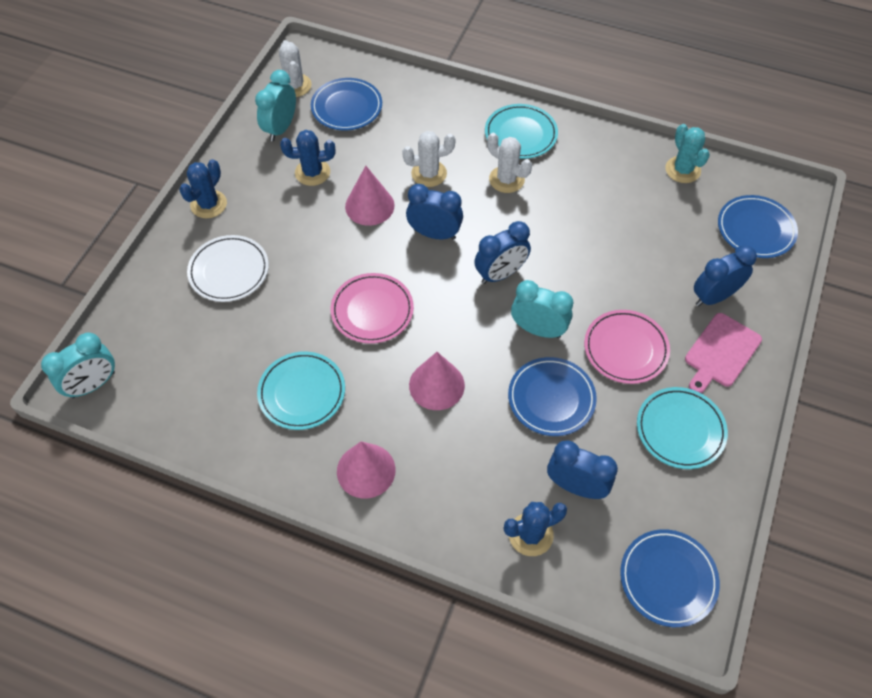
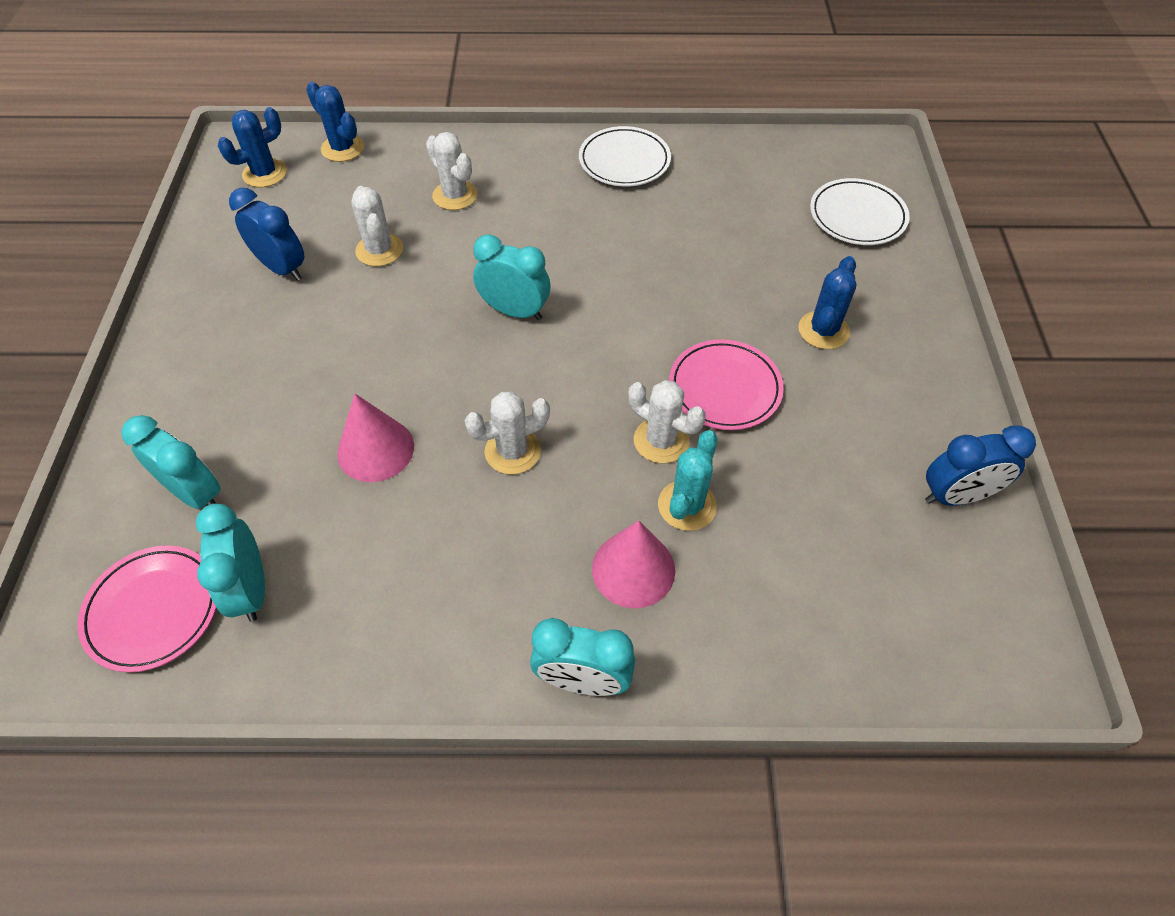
blue clock: [406,184,463,240] [474,221,531,284] [547,441,618,499] [694,245,757,306] = 4 -> [229,188,305,281] [925,426,1036,506] = 2
blue plate: [311,78,382,130] [508,357,597,436] [620,529,720,627] [718,195,798,258] = 4 -> none = 0
pink cone: [337,441,396,499] [345,166,395,226] [409,352,465,410] = 3 -> [337,393,414,482] [592,521,675,608] = 2
pink cutting board: [685,313,762,393] = 1 -> none = 0
turquoise clock: [41,333,115,398] [255,70,296,141] [511,280,573,338] = 3 -> [121,415,220,509] [196,504,265,622] [473,234,551,320] [530,618,635,696] = 4
turquoise plate: [257,351,345,430] [485,104,558,159] [637,387,728,469] = 3 -> none = 0
white cactus: [279,40,312,97] [402,131,455,187] [487,133,532,193] = 3 -> [351,186,403,266] [426,132,477,210] [465,392,550,474] [629,380,706,463] = 4
white plate: [187,235,269,302] = 1 -> [579,126,671,186] [810,178,910,245] = 2

